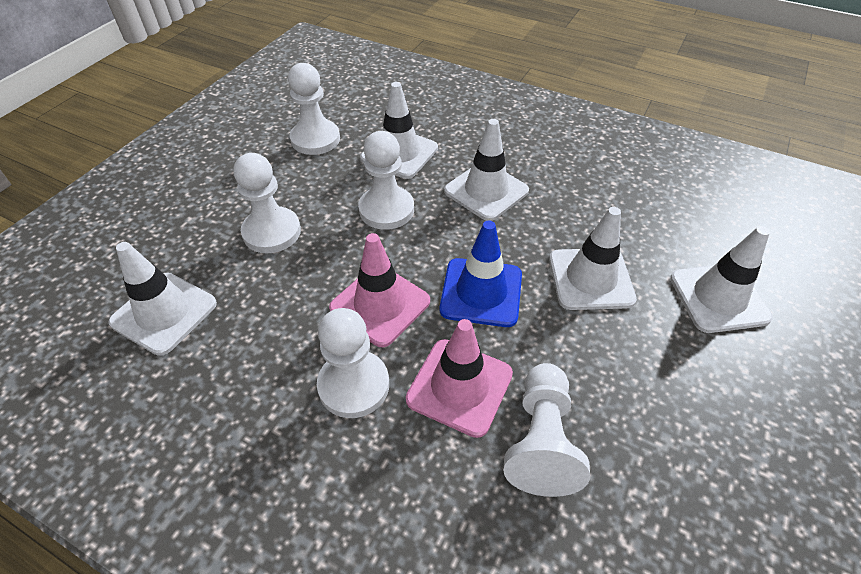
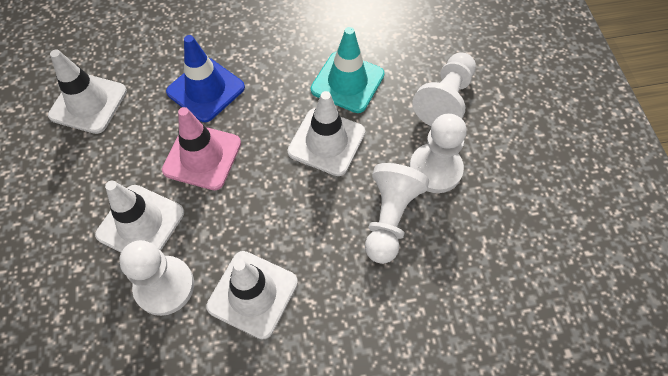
pink traffic cone: [329,233,430,347] [406,319,513,438] = 2 -> [162,107,241,190] = 1
turquoise traffic cone: none = 0 -> [311,27,385,113] = 1
white pawn: [233,153,301,253] [288,63,340,155] [317,308,389,418] [358,131,414,230] [503,363,590,497] = 5 -> [119,240,194,316] [365,163,429,264] [409,114,467,193] [412,53,476,126] = 4
white traffic cone: [108,242,217,356] [360,82,438,179] [444,119,529,221] [549,207,637,310] [670,226,773,333] = 5 -> [48,49,127,134] [95,180,184,252] [206,251,298,340] [288,91,365,176] = 4

